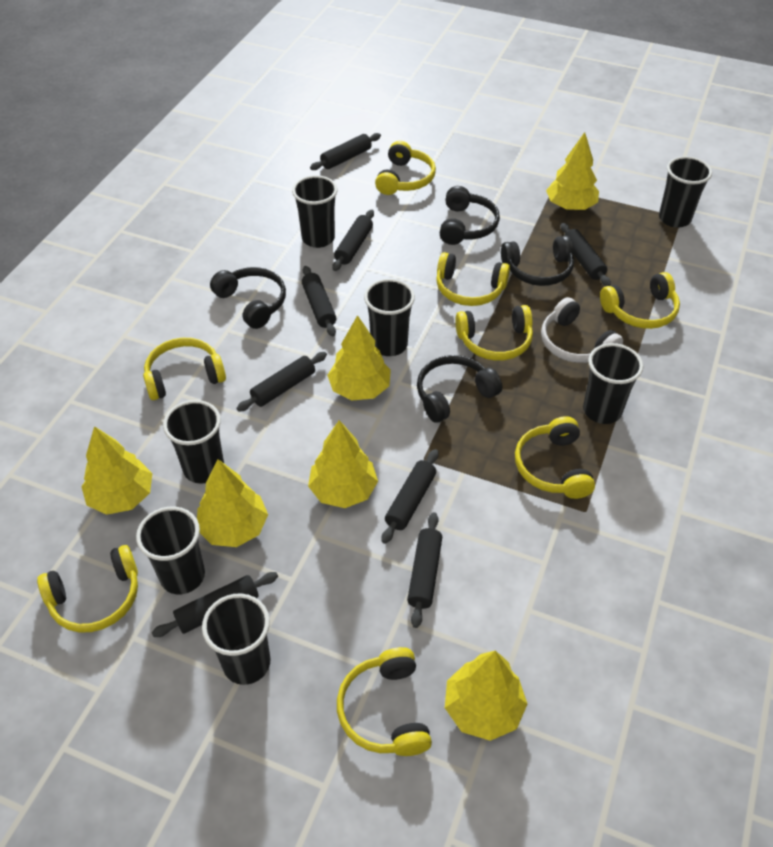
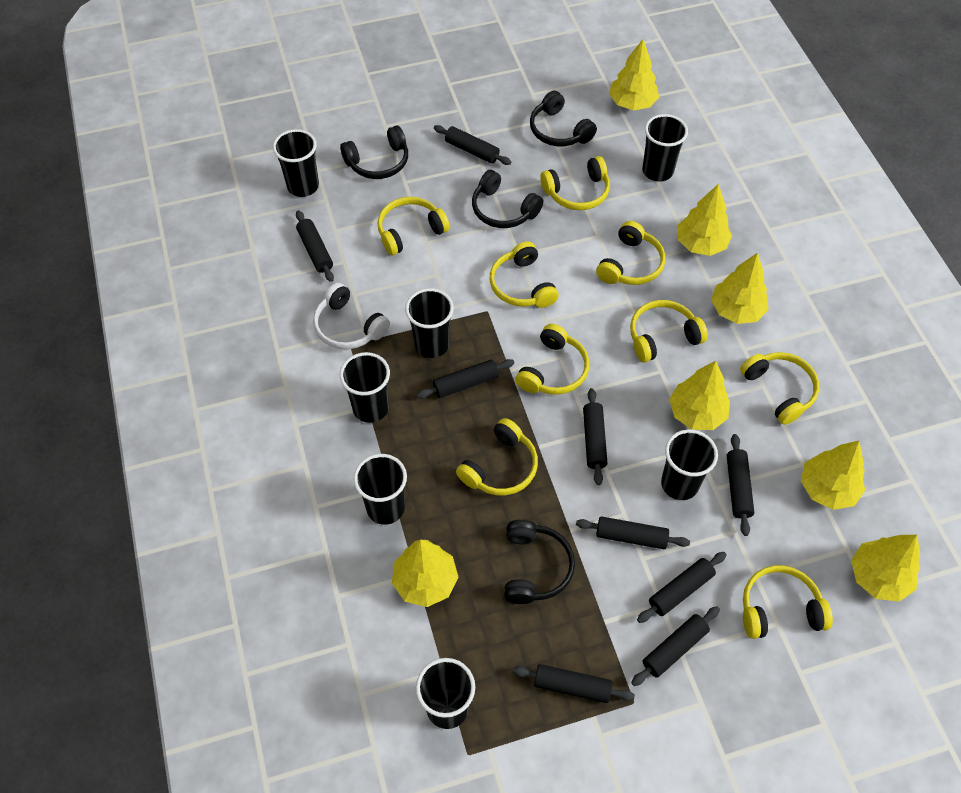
black rolling pin: [152,572,278,637] [237,352,327,412] [302,266,336,336] [310,133,381,170] [332,210,374,271] [382,449,439,544] [407,512,442,628] [561,223,611,286] = 8 -> [296,210,334,282] [416,359,514,399] [434,125,511,165] [513,664,635,703] [576,516,690,549] [583,388,608,485] [631,606,720,686] [637,552,726,623] [727,434,754,536] = 9
yellow headphones: [37,545,138,633] [143,338,226,400] [337,647,432,756] [375,141,436,195] [436,252,510,306] [455,305,533,361] [515,416,595,499] [600,272,680,329] = 8 -> [378,197,450,255] [456,418,538,496] [490,241,559,308] [515,324,589,395] [540,156,610,210] [596,221,665,285] [630,300,708,362] [740,352,819,425] [743,565,833,639] = 9
yellow tree: [82,426,152,515] [197,459,268,547] [308,420,378,508] [327,315,391,401] [445,650,527,741] [546,132,599,210] = 6 -> [392,540,458,607] [609,39,659,111] [669,361,730,430] [677,184,732,256] [711,253,769,324] [801,441,865,510] [851,535,920,602] = 7

